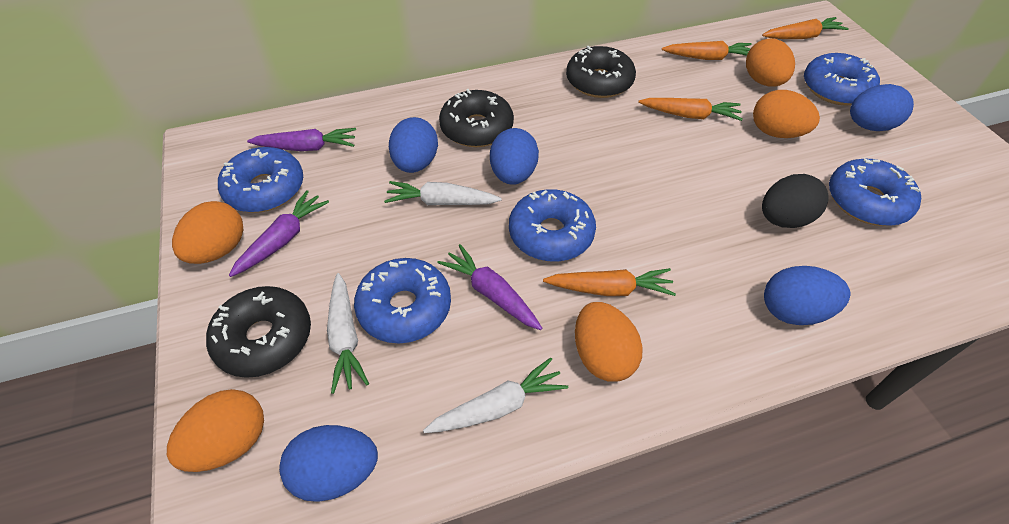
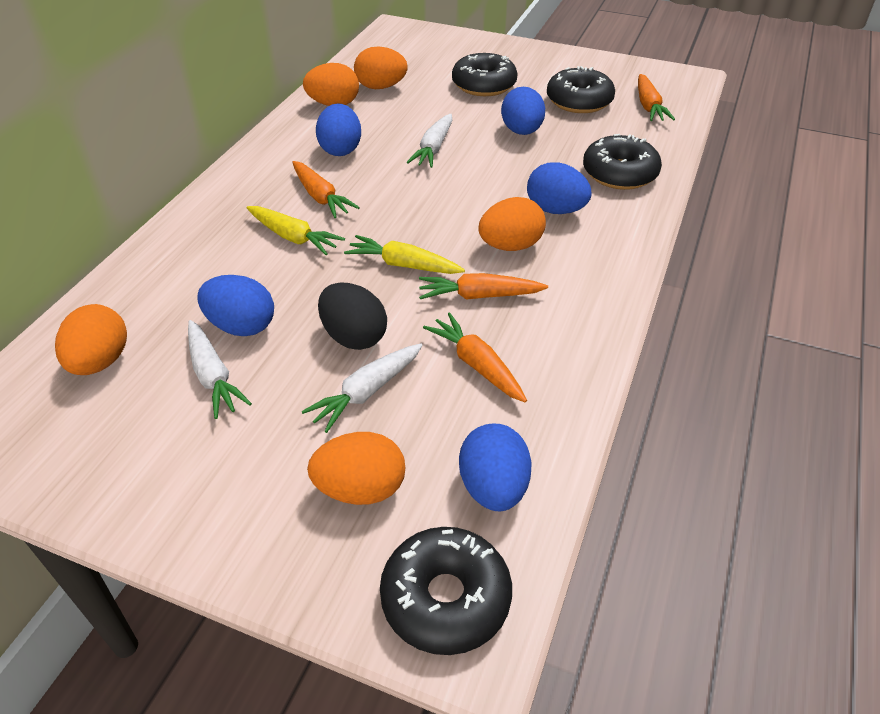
black donut: [206,286,311,378] [439,89,514,147] [566,46,636,98] = 3 -> [380,527,512,655] [452,53,518,96] [547,66,615,113] [583,134,662,190] = 4
blue donut: [218,147,303,213] [354,258,451,343] [509,189,596,262] [804,53,880,106] [829,159,921,226] = 5 -> none = 0
purple carrot: [229,190,329,277] [247,128,356,151] [437,244,542,330] = 3 -> none = 0
yellow carrot: none = 0 -> [247,206,345,255] [344,235,465,274] = 2

